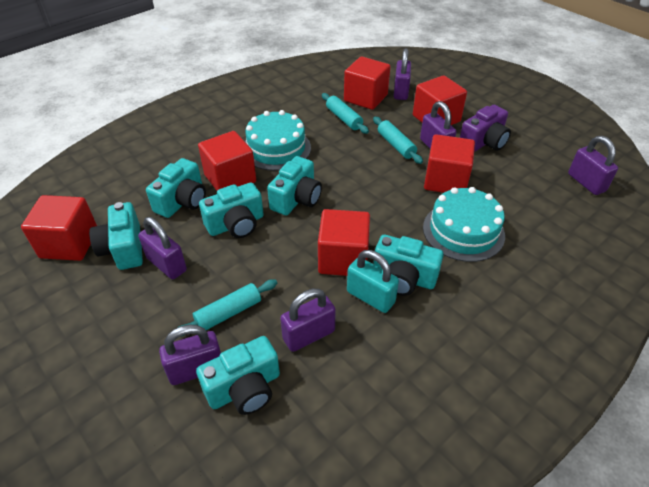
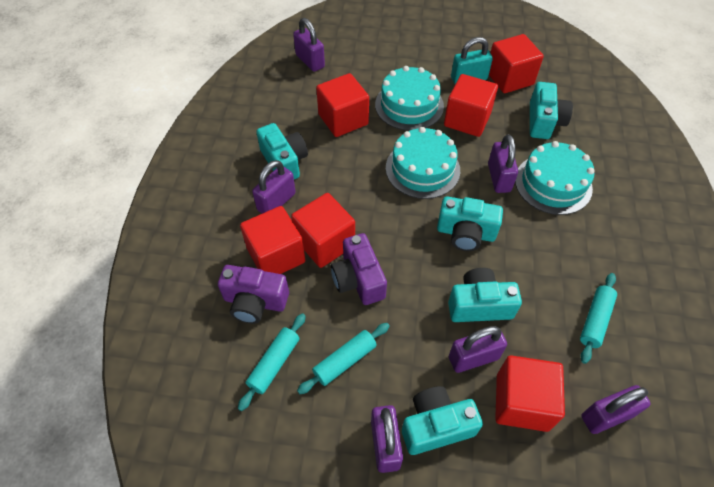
purple camera: [460,105,511,152] = 1 -> [218,265,289,324] [331,233,387,305] = 2
turquoise cake: [245,110,311,171] [423,187,505,262] = 2 -> [375,66,444,131] [386,127,460,199] [515,141,595,215] = 3
turquoise camera: [89,202,143,270] [146,158,206,218] [196,336,280,415] [199,182,264,238] [267,156,322,215] [373,235,444,296] = 6 -> [256,123,308,179] [402,386,483,455] [437,196,503,251] [448,268,522,322] [530,82,573,139] = 5

